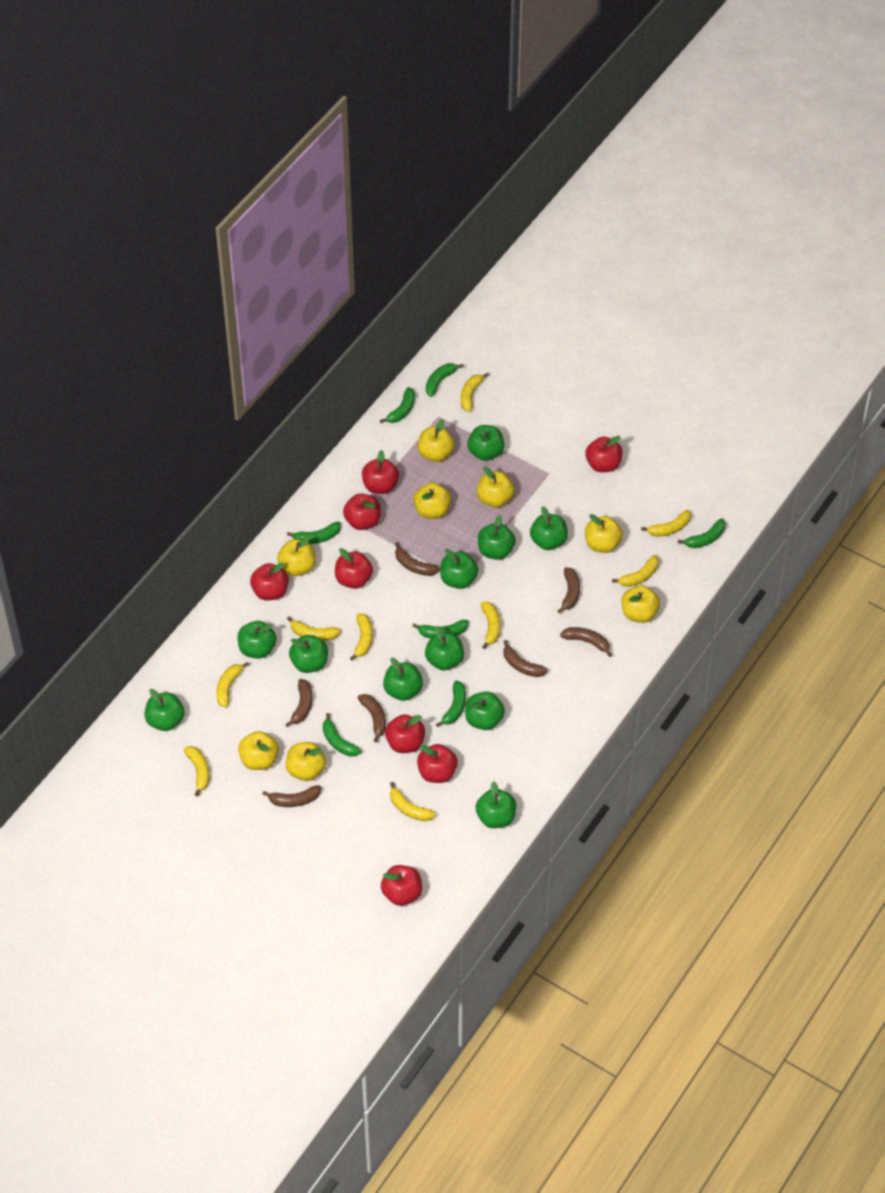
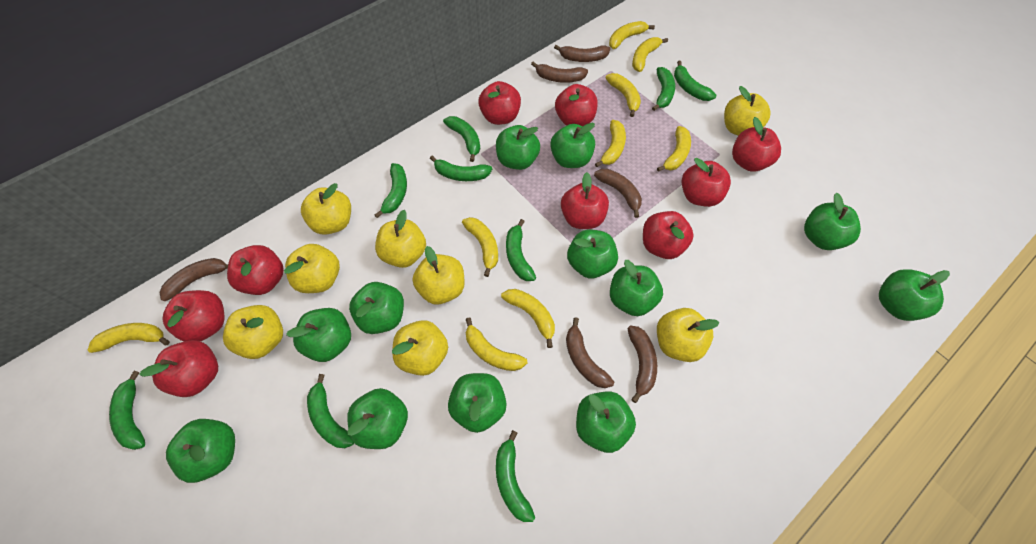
brown banana: [262,785,321,807] [285,679,313,727] [358,694,386,742] [395,542,439,576] [503,640,548,677] [558,567,580,614] [560,627,612,657] = 7 -> [160,258,228,301] [531,61,588,83] [554,45,610,62] [566,317,614,388] [594,169,642,218] [627,325,657,403] = 6
green apple: [145,689,184,731] [238,621,277,659] [289,635,328,673] [383,658,423,701] [425,626,464,670] [440,549,478,589] [465,691,505,730] [467,425,504,461] [476,781,516,828] [478,515,516,560] [530,506,568,550] = 11 -> [166,419,235,483] [286,308,351,362] [347,388,408,449] [349,282,404,334] [448,373,507,433] [496,125,540,170] [550,123,595,168] [567,229,618,278] [576,391,636,453] [610,260,663,316] [804,193,861,250] [879,269,950,321] = 12
green banana: [287,522,341,544] [323,713,361,756] [380,387,415,423] [412,620,469,638] [426,363,464,397] [436,681,466,727] [678,519,725,548] = 7 -> [109,371,145,450] [307,374,354,448] [374,163,407,218] [430,156,492,181] [443,116,480,162] [496,430,535,522] [506,219,536,281] [652,67,675,111] [674,61,716,101] = 9
red apple: [250,563,289,600] [335,548,373,589] [343,493,381,530] [362,450,399,494] [381,865,422,906] [385,714,425,753] [417,744,458,783] [585,436,623,472] = 8 -> [139,340,218,397] [163,290,225,342] [227,245,284,295] [478,81,521,125] [555,84,598,127] [561,172,609,229] [643,211,694,259] [682,158,731,207] [732,117,781,172] = 9

